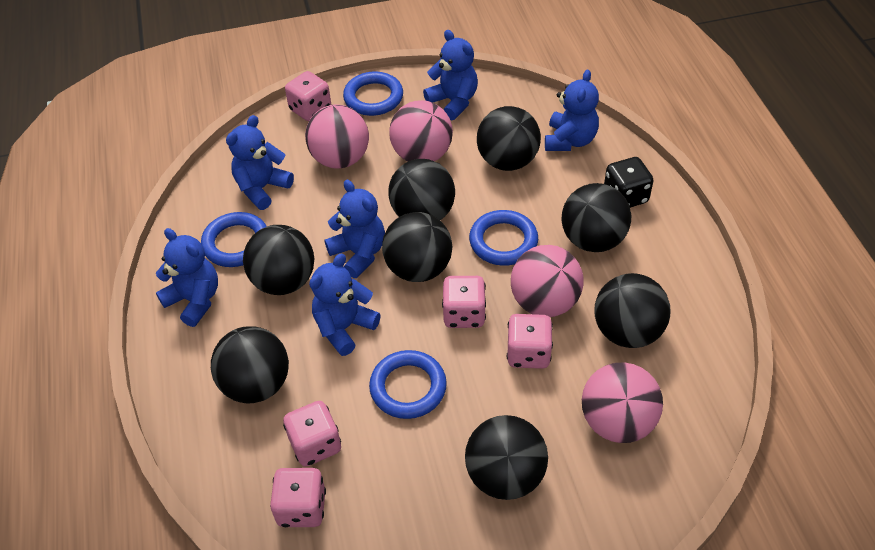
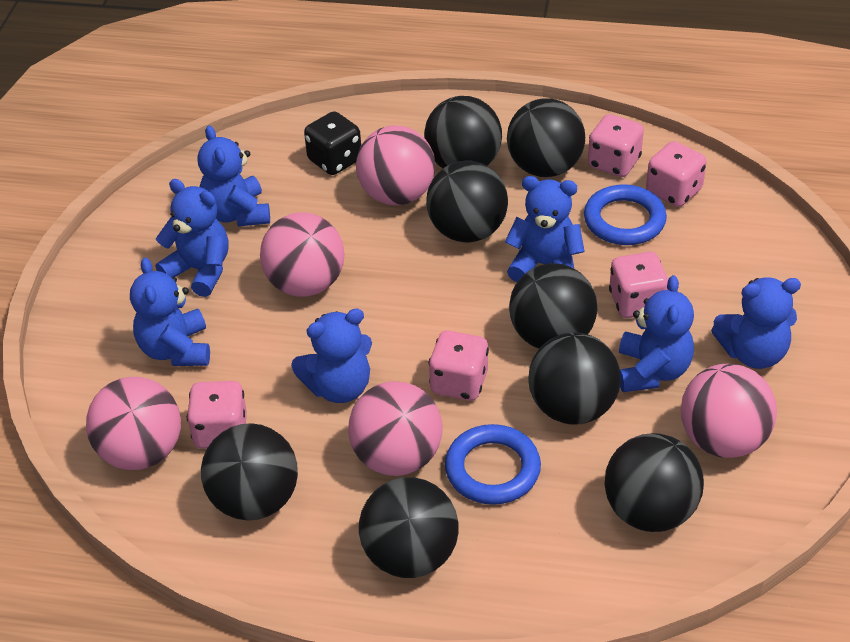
blue ring: [201,212,267,267] [343,71,403,116] [369,350,447,419] [469,210,538,266] = 4 -> [445,424,541,505] [584,184,667,245] = 2
blue teddy bear: [156,228,218,327] [226,115,294,210] [309,253,381,356] [325,180,385,278] [423,30,478,120] [545,70,599,151] = 6 -> [130,257,210,366] [156,179,229,297] [198,125,270,227] [291,308,372,403] [505,176,585,282] [619,275,694,392] [711,278,801,369] = 7
pink ball: [305,104,369,168] [389,100,453,161] [511,245,584,317] [582,362,663,443] = 4 -> [86,377,181,470] [260,212,345,297] [348,381,443,476] [356,125,435,205] [681,364,777,458] = 5

